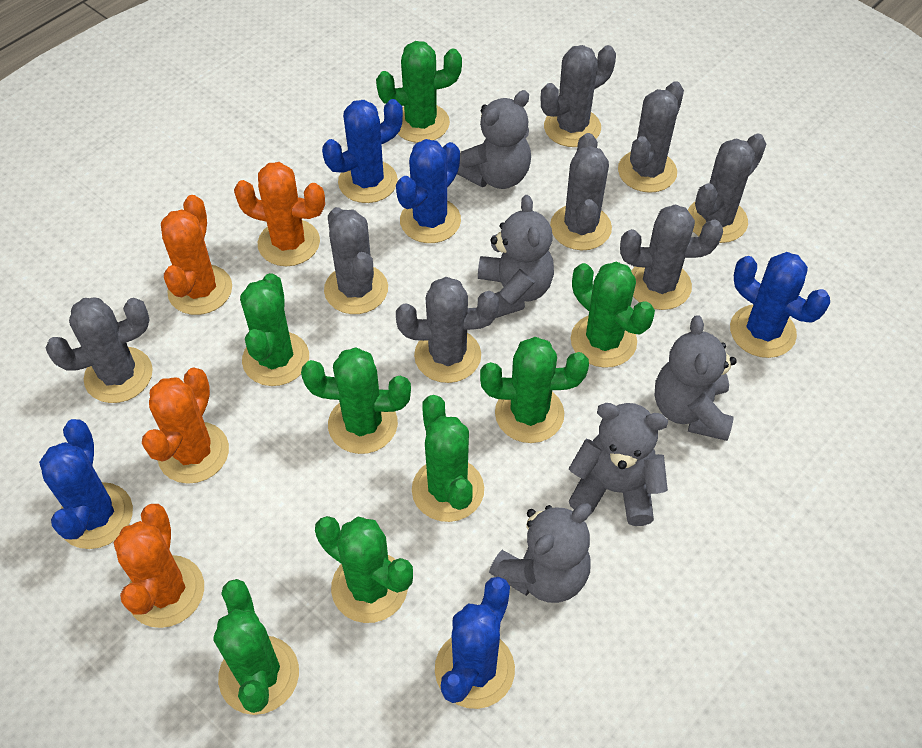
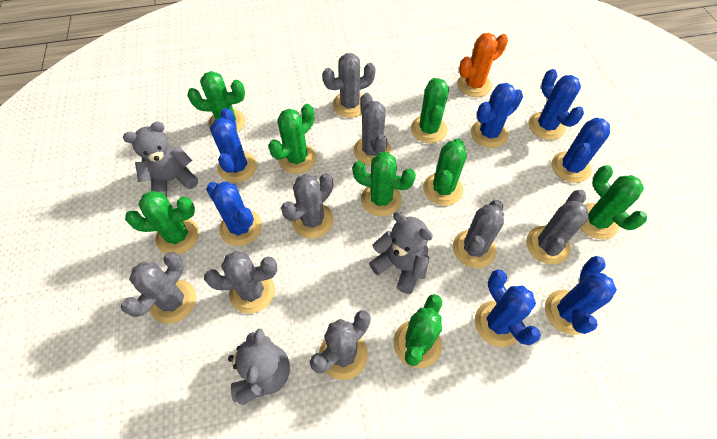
blue cactus: [39,419,133,549] [322,99,403,203] [396,139,461,243] [435,577,515,709] [730,252,830,358] = 5 -> [206,182,262,246] [210,108,257,183] [471,83,523,148] [475,269,541,347] [529,69,584,140] [545,256,617,335] [552,118,610,183] = 7
grey teddy bear: [457,90,531,189] [478,195,554,318] [489,503,591,603] [569,403,668,526] [655,316,737,441] = 5 -> [123,122,198,198] [228,329,290,405] [369,212,433,294] = 3
orange cactus: [114,504,204,628] [142,367,229,484] [161,195,232,315] [234,162,325,266] = 4 -> [457,33,508,97] = 1

